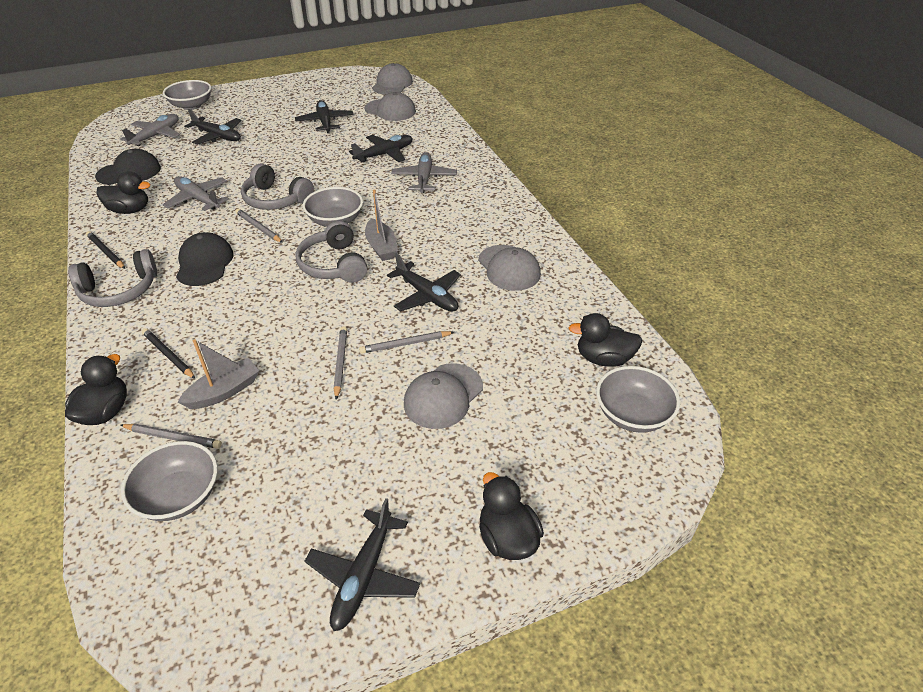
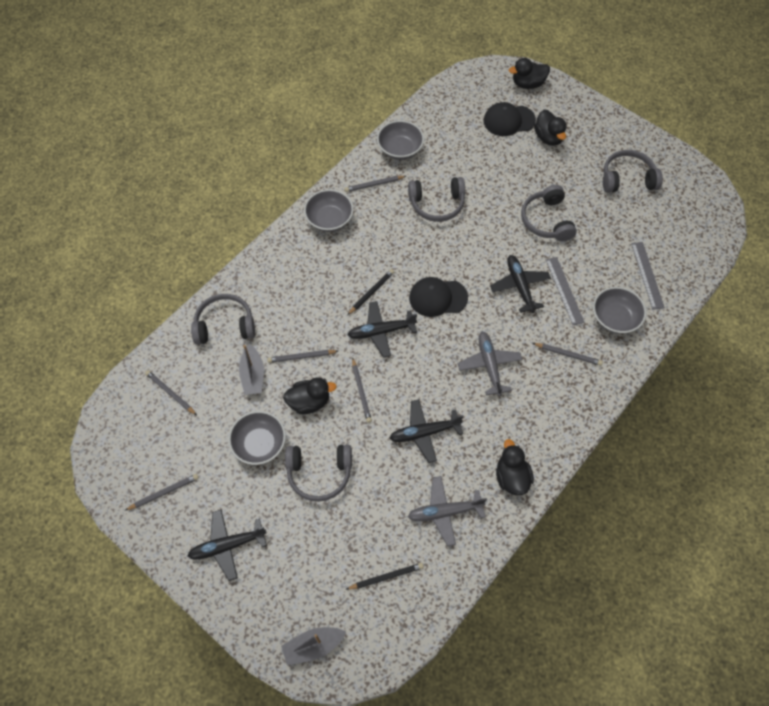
black plane: [185,109,241,145] [295,100,354,133] [304,498,420,631] [349,135,413,162] [387,253,461,312] = 5 -> [188,510,267,581] [348,301,417,358] [389,399,464,463] [490,255,551,313] = 4
grey cap: [364,92,416,121] [372,63,413,95] [404,363,483,429] [478,245,541,291] = 4 -> none = 0
grey headphones: [68,249,157,307] [241,163,314,210] [295,221,367,283] = 3 -> [191,294,255,345] [285,444,352,502] [408,177,465,222] [521,185,577,241] [603,150,663,193] = 5
grey pencil: [121,424,222,449] [236,209,283,243] [334,326,347,400] [359,331,454,354] = 4 -> [126,474,199,510] [145,370,197,415] [267,350,338,363] [345,176,406,192] [352,357,372,423] [533,343,603,366] = 6
grey plane: [120,114,180,146] [163,176,229,211] [391,152,457,193] = 3 -> [408,476,487,546] [458,332,523,396] = 2
grey ruler: none = 0 -> [546,257,585,325] [631,242,665,310] = 2

